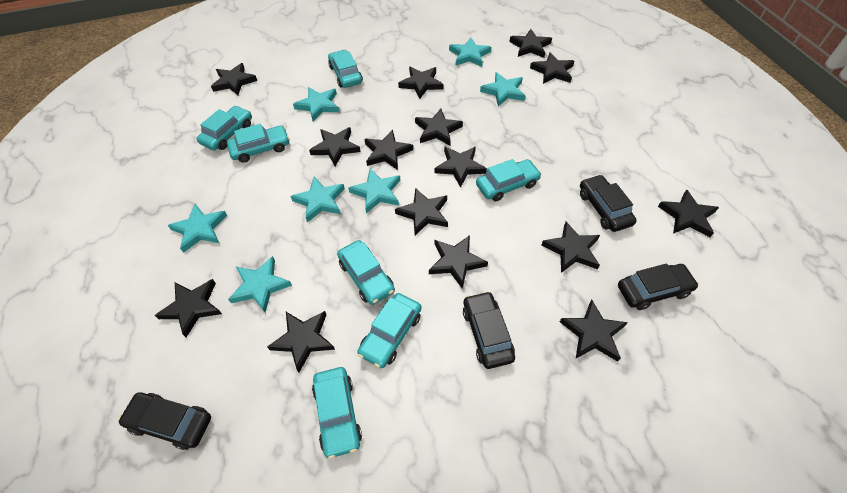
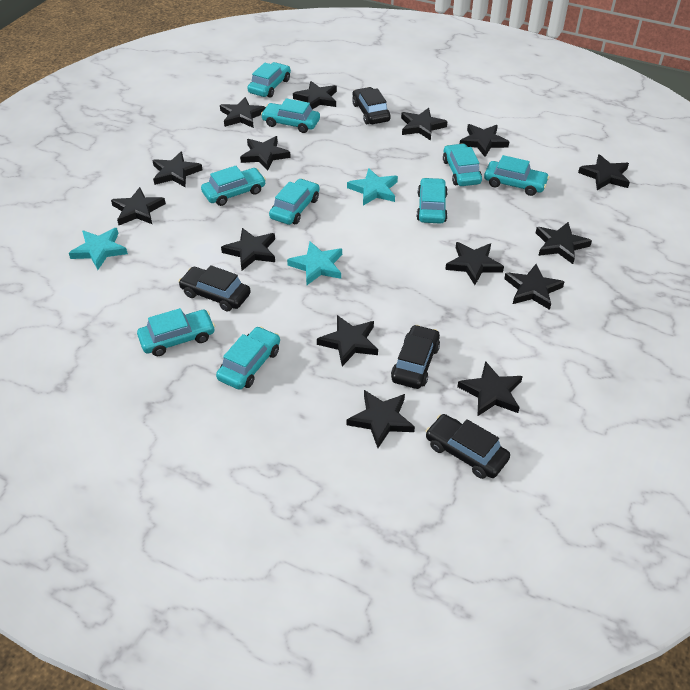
turquoise car: [197,106,252,150] [227,124,290,163] [312,367,362,459] [328,50,363,88] [337,240,395,305] [357,293,422,368] [476,159,542,201] = 7 -> [137,308,215,356] [201,166,266,206] [216,326,280,390] [247,62,291,98] [261,98,320,133] [269,179,320,225] [417,178,448,224] [443,143,482,186] [484,155,549,196] = 9
turquoise star: [168,204,227,253] [228,256,292,313] [290,177,345,222] [293,87,339,122] [348,169,400,213] [449,38,492,67] [480,72,526,106] = 7 -> [69,228,128,270] [287,241,342,285] [347,168,398,206] = 3

